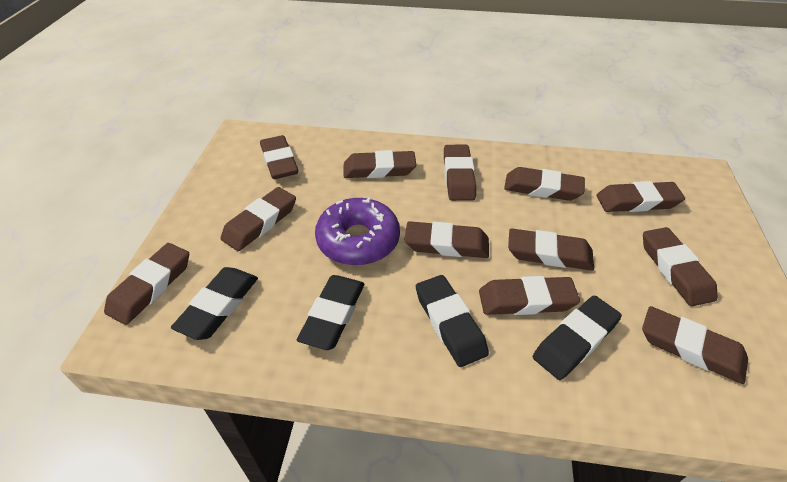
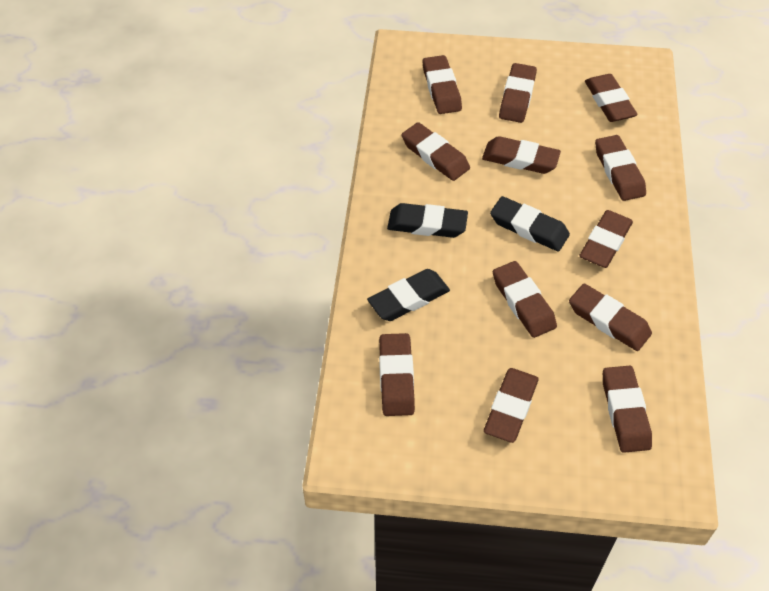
black eraser: [171,267,258,340] [297,275,364,350] [416,275,489,367] [533,295,622,380] = 4 -> [367,269,450,321] [387,203,468,238] [490,196,570,251] = 3
purple donut: [315,198,400,266] = 1 -> none = 0

